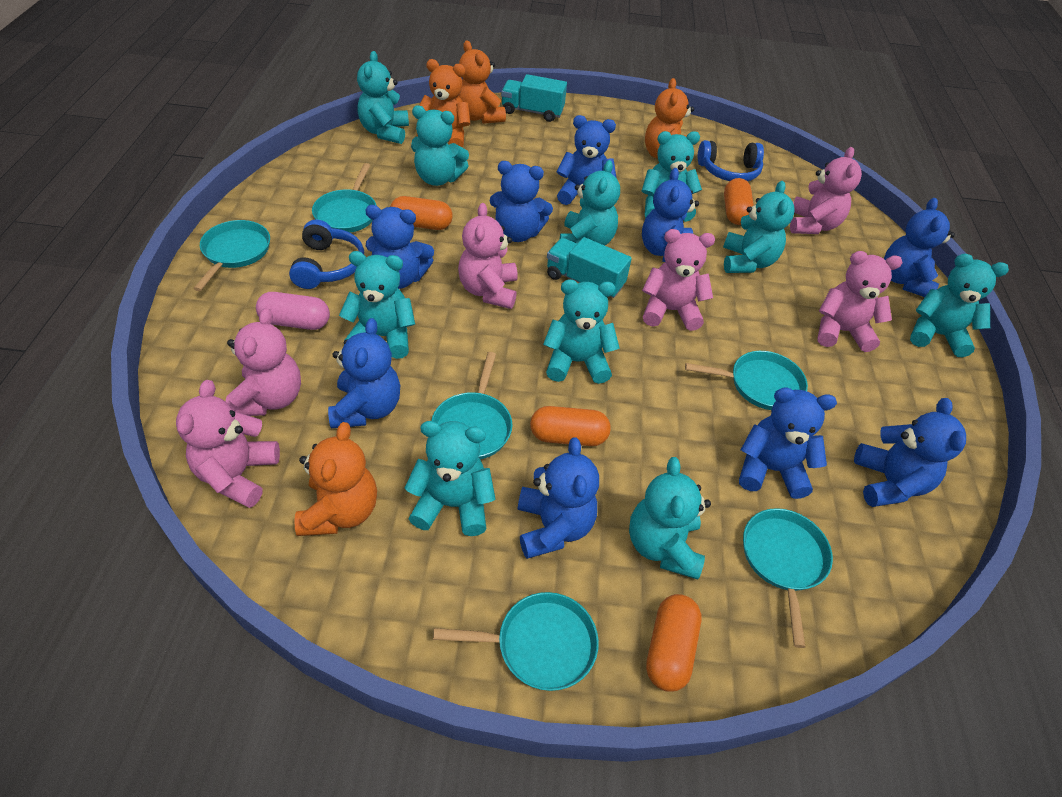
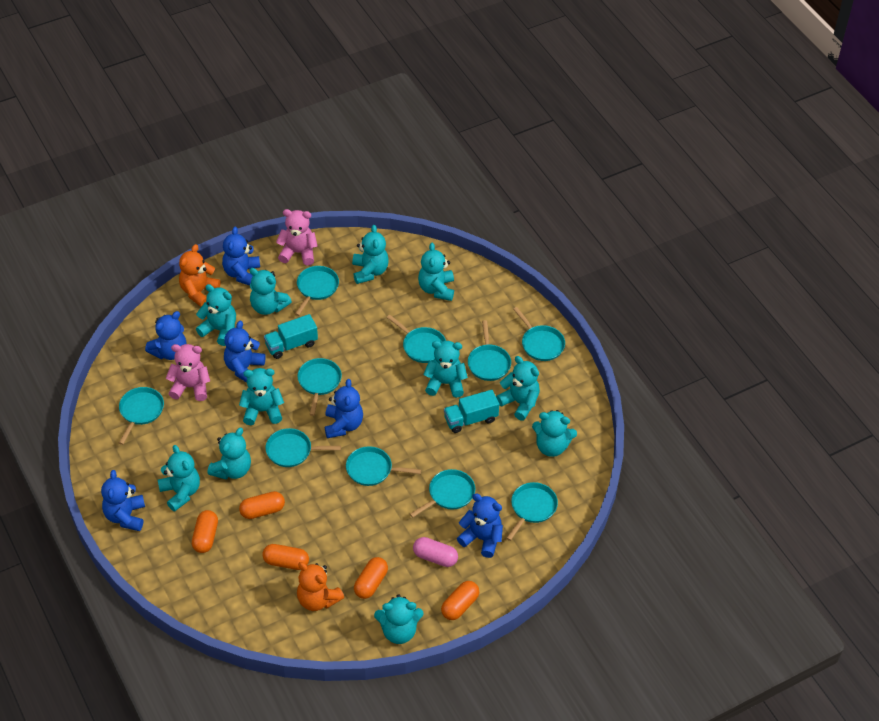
blue headphones: [289,219,364,289] [698,140,764,181] = 2 -> none = 0
blue teddy bear: [328,318,400,428] [365,205,434,289] [490,161,553,242] [518,437,599,559] [557,115,616,205] [642,168,699,262] [739,388,837,499] [854,398,966,507] [884,198,955,297] = 9 -> [101,470,145,531] [145,311,187,360] [222,227,260,286] [224,321,266,383] [325,379,363,438] [457,493,503,558] = 6
orange capsule: [390,196,453,230] [530,406,611,446] [646,594,702,692] [724,178,754,225] = 4 -> [192,510,218,553] [239,491,285,519] [262,544,309,570] [354,557,388,599] [441,581,479,620] = 5
orange teddy bear: [294,422,377,536] [416,59,470,148] [458,40,506,124] [645,78,694,169] = 4 -> [179,244,221,307] [297,562,344,611] = 2
pink teddy bear: [176,380,280,508] [225,308,301,416] [458,203,518,309] [642,229,715,331] [790,147,862,234] [817,251,903,352] = 6 -> [166,344,210,401] [276,209,318,265] = 2
turquoise pan: [193,220,270,291] [312,163,377,233] [431,352,512,459] [433,592,599,691] [685,351,808,410] [743,508,833,648] = 6 -> [119,387,164,445] [265,428,341,467] [295,266,339,316] [297,358,342,416] [346,446,421,486] [387,315,446,363] [410,469,475,518] [468,320,511,381] [506,482,558,541] [513,307,565,361] = 10
turquoise teddy bear: [339,251,415,359] [357,51,409,144] [404,421,496,536] [411,105,469,186] [543,279,620,384] [560,160,620,246] [629,457,711,580] [642,131,702,222] [723,181,795,273] [910,253,1009,357] = 10 -> [158,445,200,512] [196,284,236,346] [207,428,251,479] [239,368,284,425] [250,268,292,315] [352,225,389,284] [374,594,423,644] [418,243,454,301] [423,341,468,398] [496,356,540,421] [532,410,577,457] = 11

